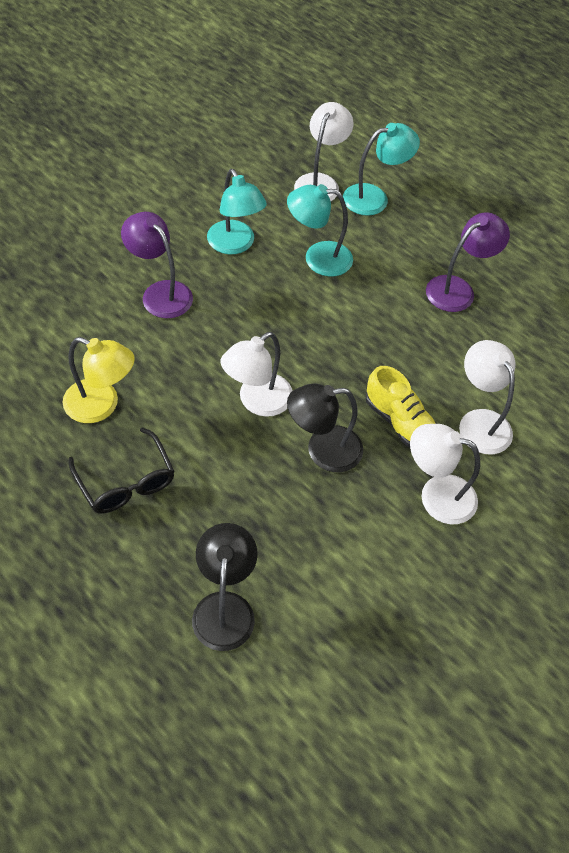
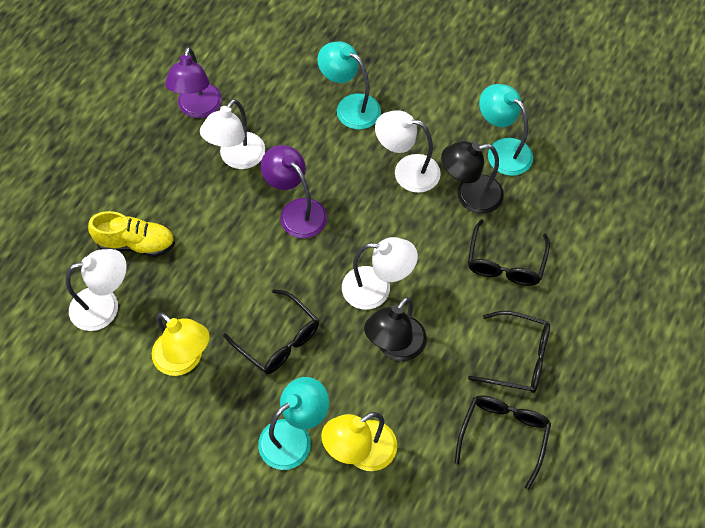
black glasses: [69,427,175,513] = 1 -> [223,289,319,374] [455,395,551,490] [468,219,550,286] [468,311,550,393] = 4
yellow lamp: [63,337,135,423] = 1 -> [152,312,210,376] [321,412,397,471] = 2

